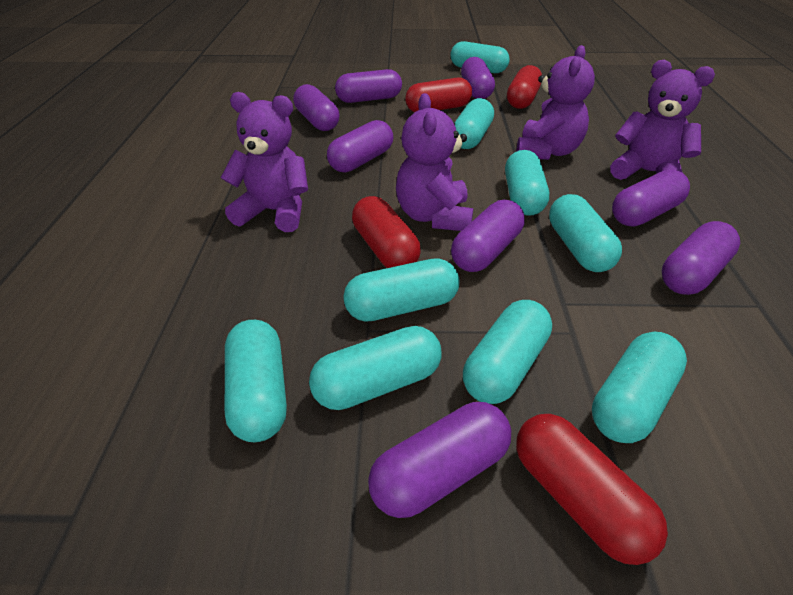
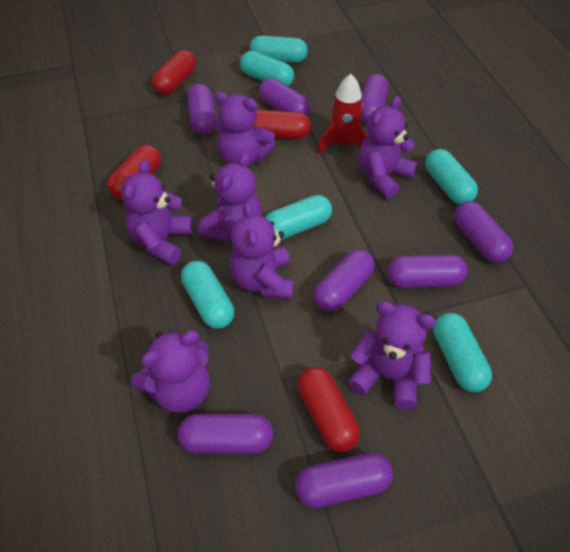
purple teddy bear: [221,92,308,232] [396,93,473,231] [517,45,595,160] [610,60,715,180] = 4 -> [121,159,193,265] [131,330,210,413] [198,153,262,241] [214,91,275,166] [230,202,294,299] [348,301,436,410] [359,96,418,199] = 7
red rocket: none = 0 -> [317,74,367,154] = 1
turquoise capsule: [225,320,287,442] [309,326,442,410] [343,258,459,322] [450,41,510,73] [455,98,494,149] [463,300,552,404] [505,150,549,216] [549,194,622,272] [592,332,687,443] = 9 -> [181,261,234,329] [240,51,294,86] [250,36,308,63] [265,195,332,240] [425,149,478,205] [433,313,492,392] = 6

